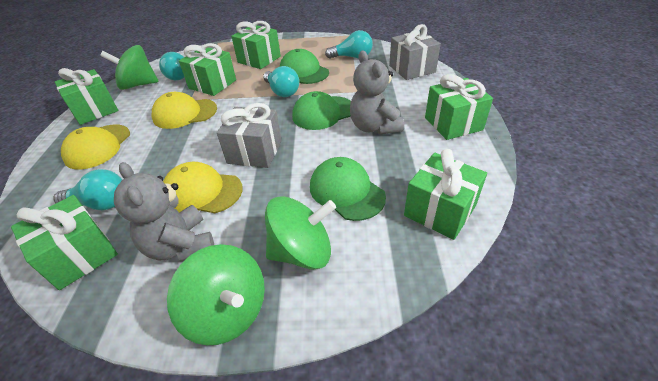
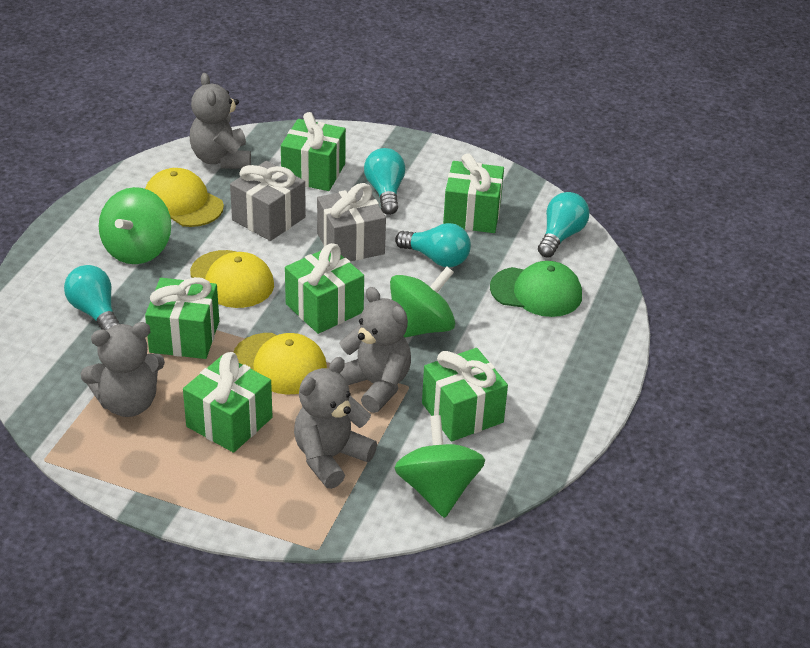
green cap: [280,49,329,84] [292,91,351,130] [310,157,386,221] = 3 -> [490,261,582,317] = 1
grey teddy bear: [114,162,214,261] [350,50,404,135] = 2 -> [81,322,165,417] [190,73,251,169] [294,357,377,489] [339,287,411,413] = 4

